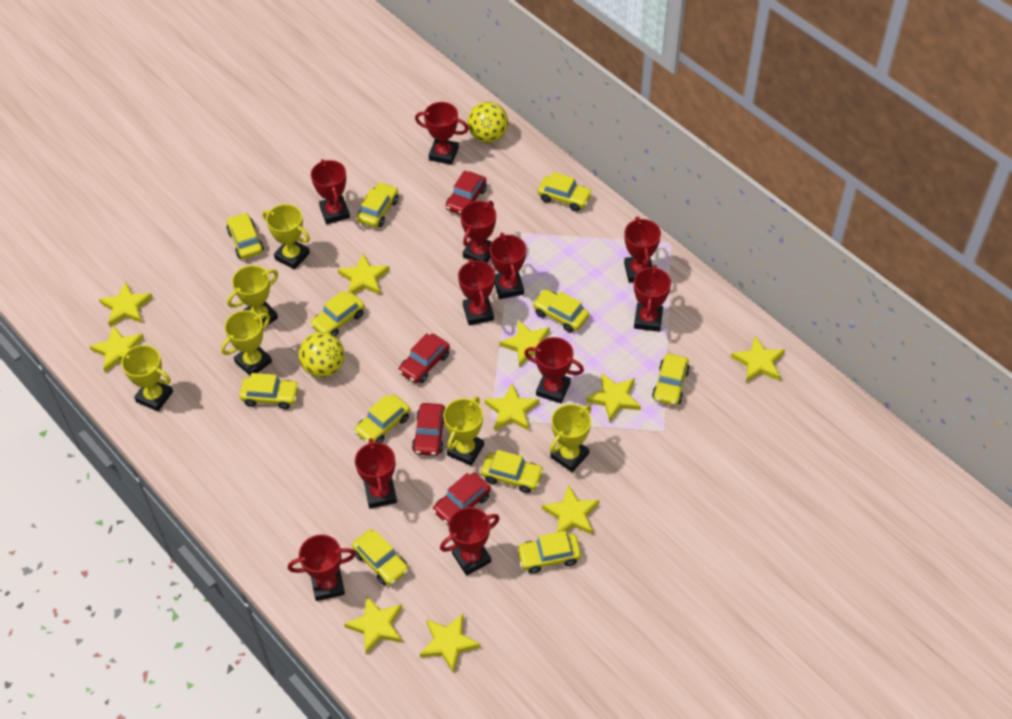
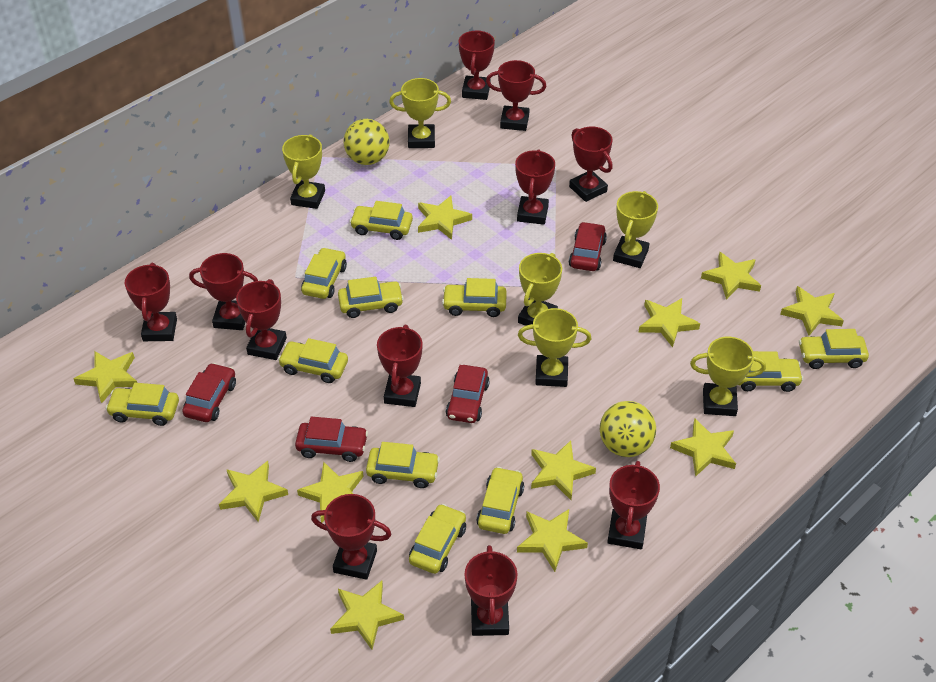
yellow star: [89,325,144,373] [99,281,153,327] [338,254,390,295] [344,596,402,655] [420,614,481,673] [484,384,540,431] [499,320,550,368] [542,485,599,535] [586,373,641,422] [731,336,785,383] = 10 -> [74,351,137,403] [219,461,288,522] [297,462,364,523] [330,581,404,650] [418,196,472,240] [517,509,588,572] [531,440,596,500] [639,298,700,347] [670,418,736,477] [701,252,761,300] [780,286,844,336] = 11

